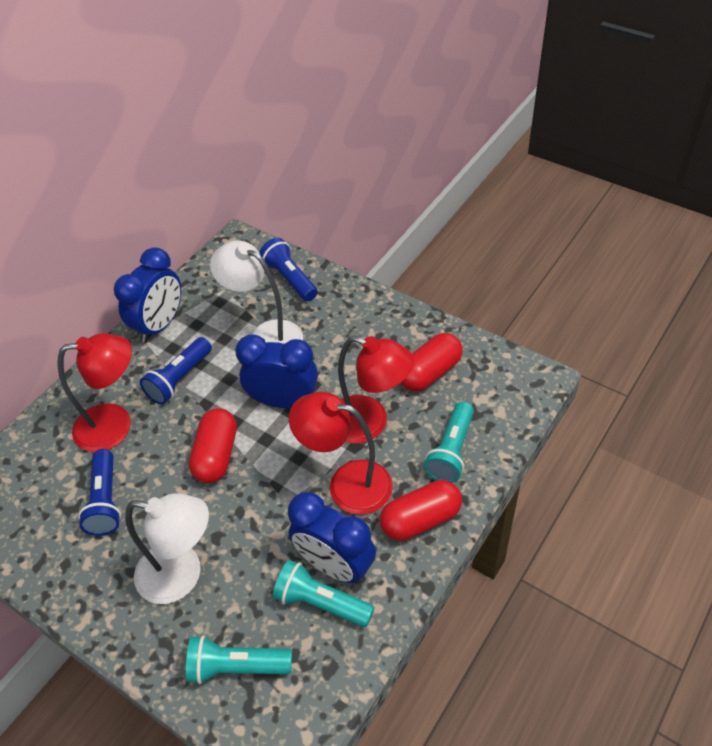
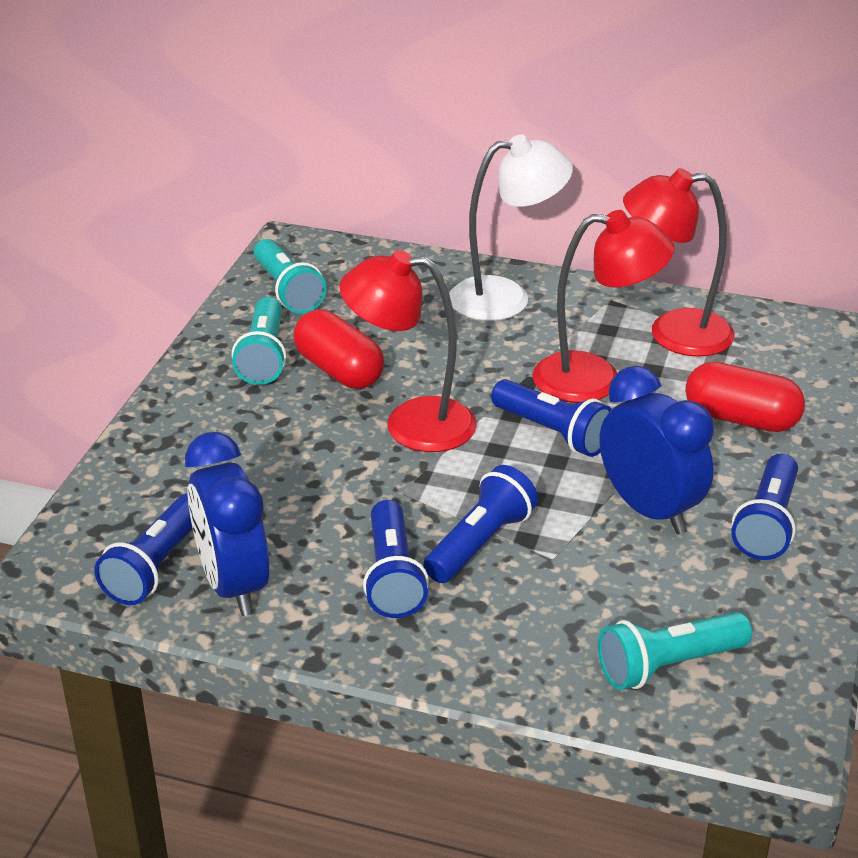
blue clock: [114,247,181,343] [235,334,318,408] [288,492,376,583] = 3 -> [185,432,270,616] [600,366,714,534] = 2
blue flashlight: [78,449,121,536] [140,337,212,405] [259,238,318,301] = 3 -> [94,494,193,605] [363,500,429,618] [423,465,538,583] [491,379,612,457] [731,454,798,560] = 5
red capsule: [189,408,237,483] [380,480,462,541] [401,333,463,391] = 3 -> [293,309,384,389] [685,362,805,432] = 2
white lamp: [125,493,209,604] [210,241,303,344] = 2 -> [449,134,573,321] = 1

